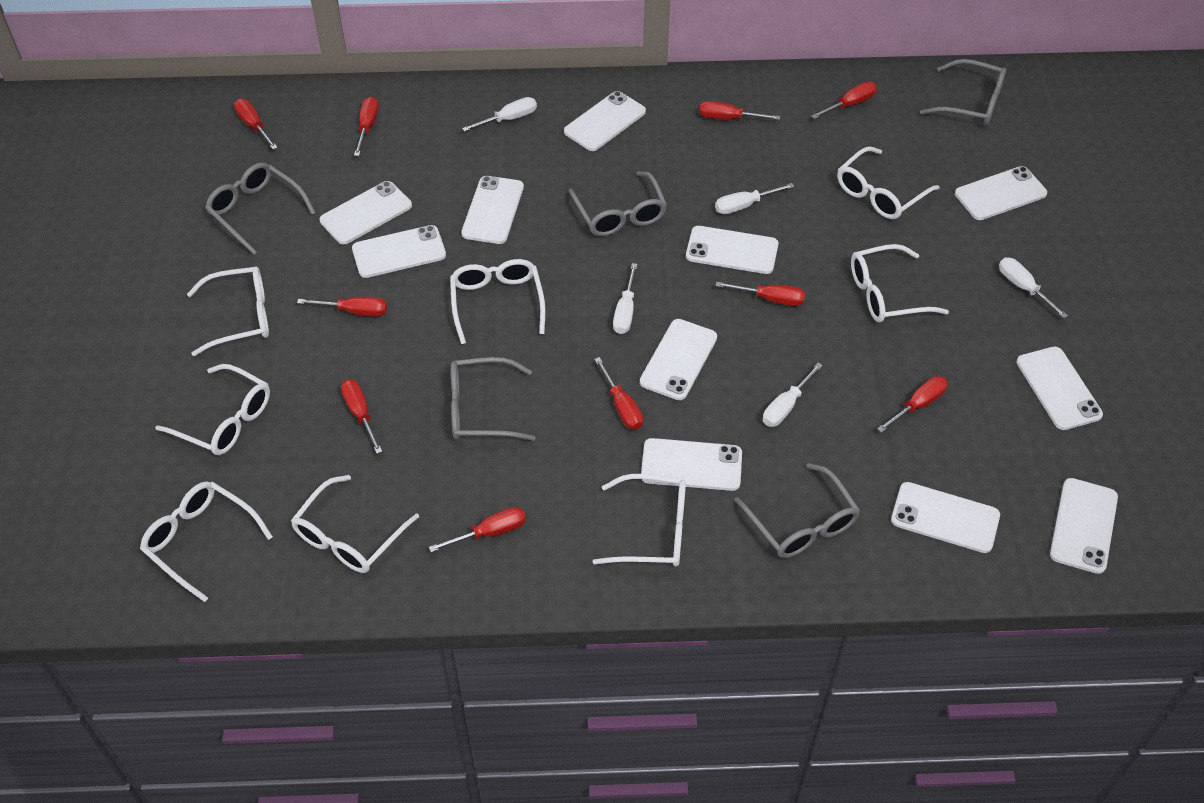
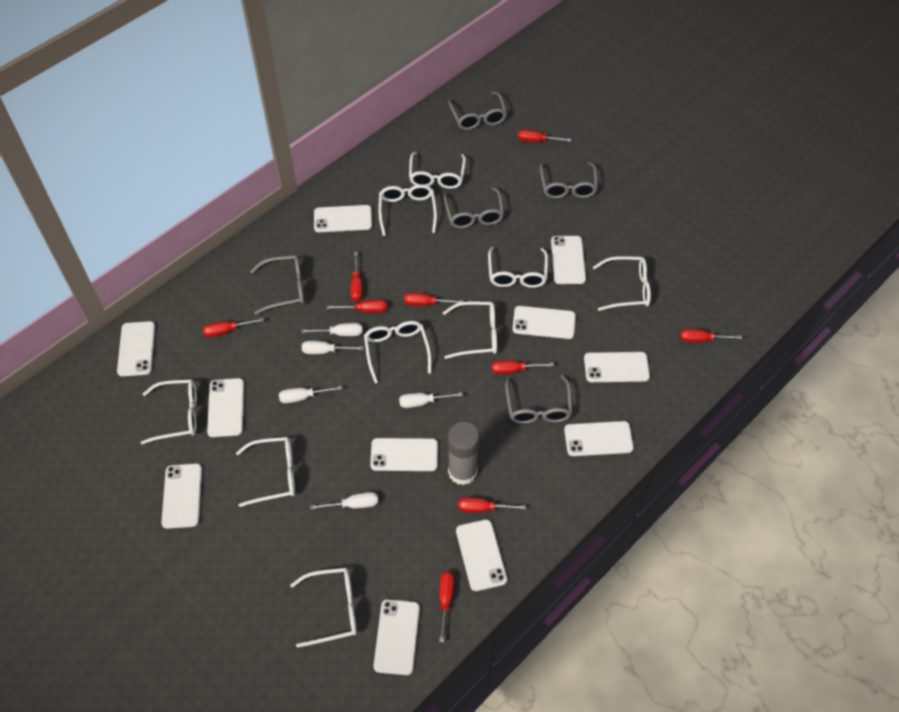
grey glue stick: none = 0 -> [448,422,480,485] = 1
red screwdriver: [234,99,278,150] [297,296,387,317] [341,379,383,454] [354,97,379,156] [429,507,526,552] [594,357,643,430] [700,101,780,120] [716,282,805,306] [811,82,877,119] [877,376,948,433] = 10 -> [203,318,264,337] [327,299,387,312] [350,252,362,301] [404,292,464,306] [439,571,454,642] [458,497,526,512] [491,360,554,374] [517,129,571,142] [680,329,742,342] = 9
white glasses: [140,481,273,602] [155,364,270,455] [187,266,269,356] [291,475,419,573] [450,259,545,344] [593,474,686,566] [837,146,939,219] [851,244,949,323] = 8 -> [141,379,197,444] [236,437,295,507] [290,568,357,648] [364,321,431,383] [378,184,437,236] [409,151,466,189] [442,302,497,359] [488,247,548,288] [593,256,651,311] = 9

